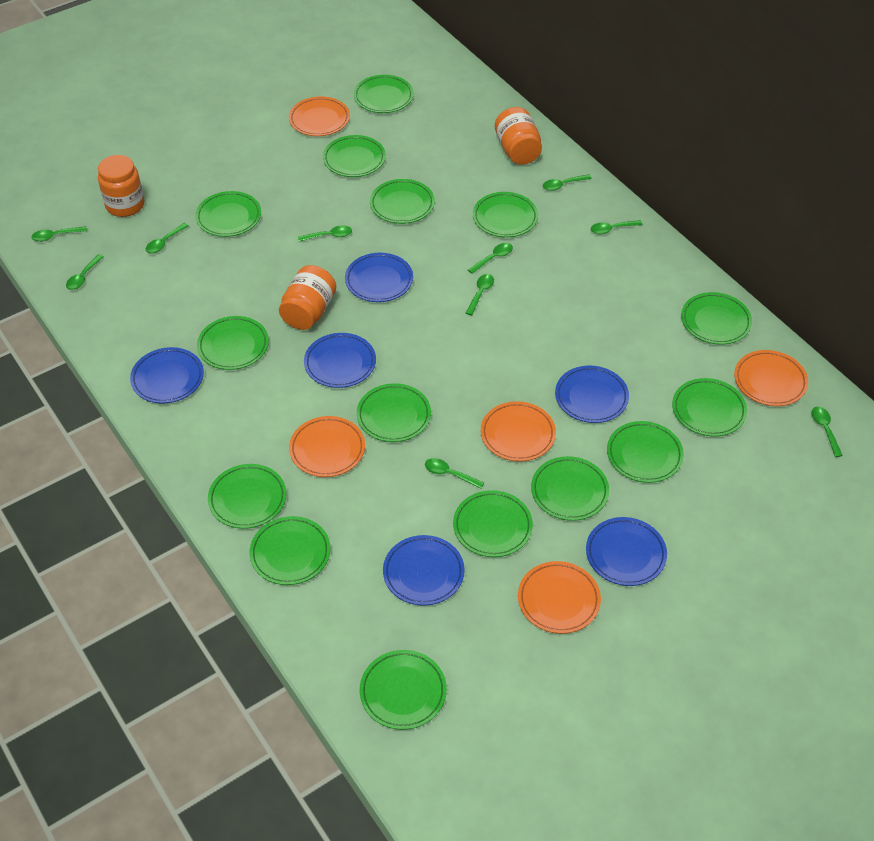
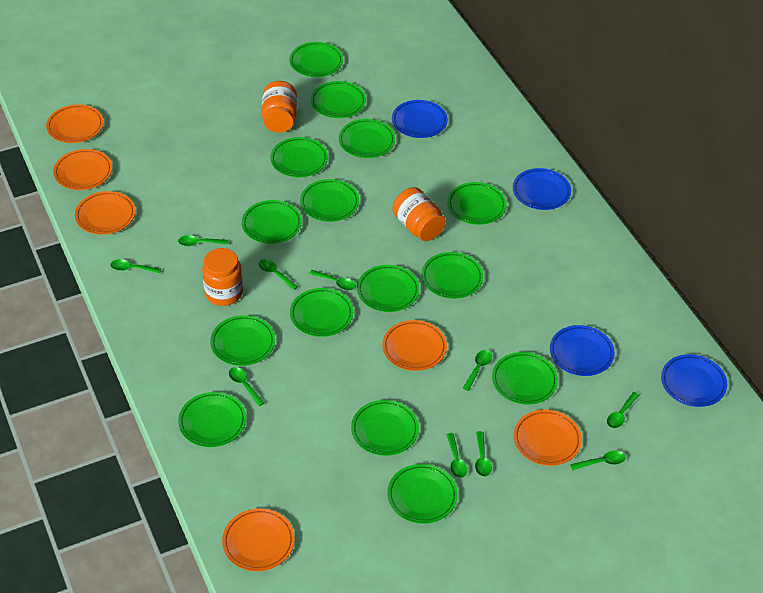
blue plate: [130,347,204,403] [304,333,376,388] [345,253,413,302] [383,535,465,606] [555,366,629,423] [586,517,667,586] = 6 -> [392,100,448,138] [513,168,571,210] [550,325,615,376] [661,354,727,407] = 4
orange plate: [289,97,350,136] [289,416,365,477] [481,401,556,462] [518,561,601,634] [734,350,808,406] = 5 -> [46,104,104,143] [53,149,112,190] [75,191,135,235] [222,508,295,571] [382,320,447,371] [514,410,582,466] = 6

